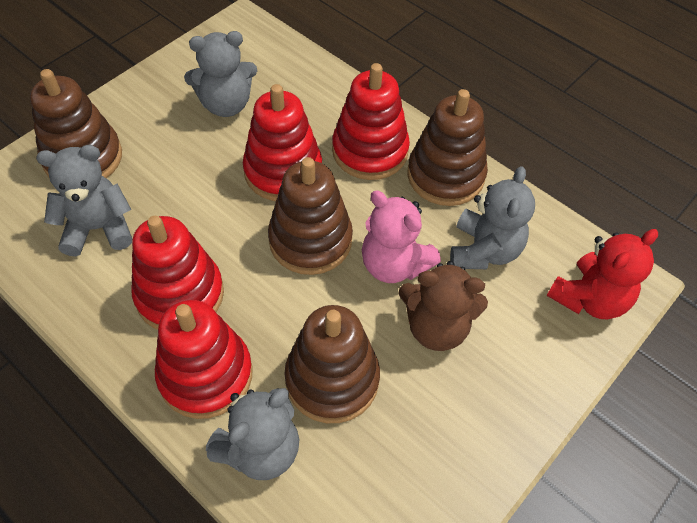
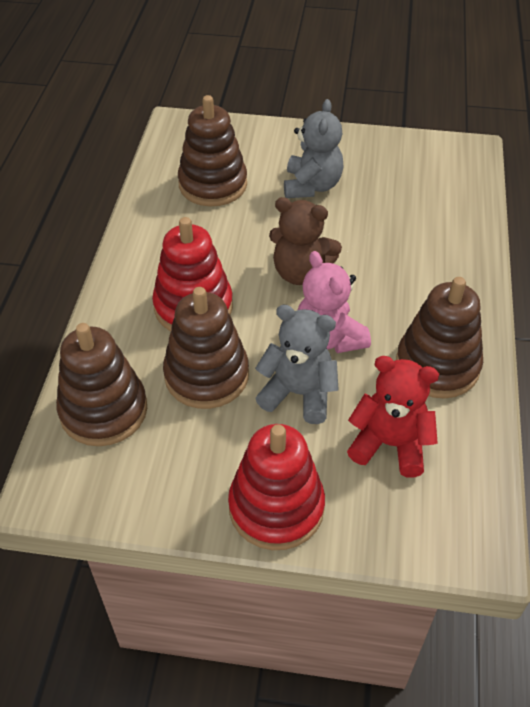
grey teddy bear: [36,145,132,256] [184,31,257,117] [206,388,299,480] [450,166,535,269] = 4 -> [255,305,339,424] [284,99,344,198] = 2
red stacking toy: [131,216,224,330] [155,300,253,419] [243,84,322,201] [332,63,410,180] = 4 -> [152,217,233,331] [228,424,325,550] = 2

